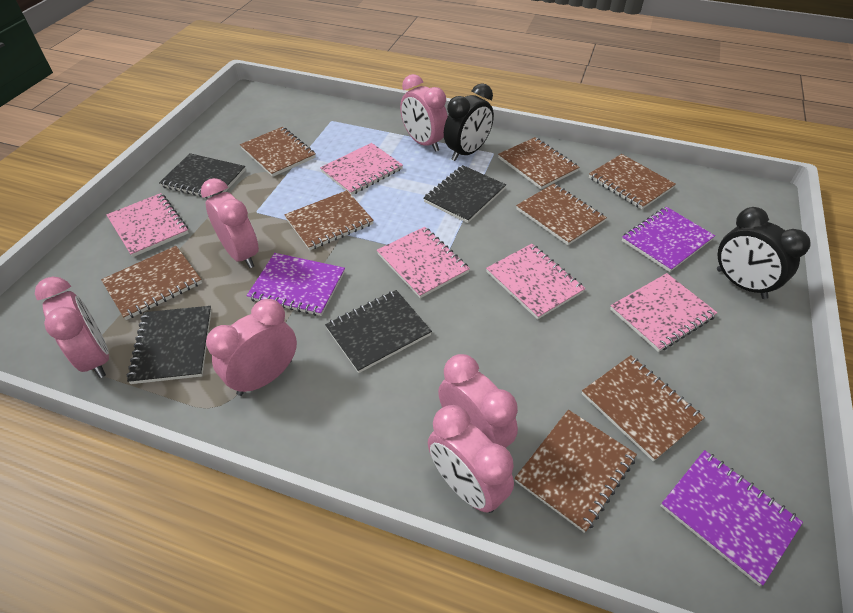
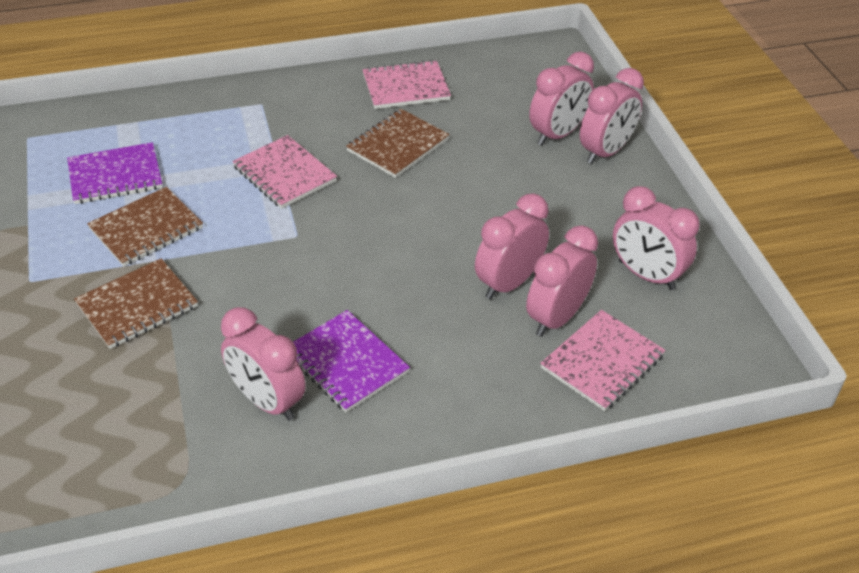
black clock: [444,83,494,161] [717,207,811,299] = 2 -> none = 0
black notebook: [127,306,212,384] [159,153,246,198] [325,290,432,373] [423,165,506,223] = 4 -> none = 0
brown notebook: [101,246,202,320] [240,127,316,177] [284,190,374,250] [498,137,580,189] [515,410,637,533] [516,184,607,245] [582,355,705,461] [589,154,676,209] = 8 -> [74,258,198,349] [87,187,203,266] [346,109,450,178] = 3
pink notebook: [106,193,188,257] [320,143,403,195] [377,227,470,298] [486,244,585,319] [610,273,717,352] = 5 -> [232,135,337,209] [363,60,451,109] [540,310,665,411] = 3
purple notebook: [246,253,345,316] [622,207,715,272] [661,450,803,586] = 3 -> [67,142,162,204] [294,310,410,412] = 2

